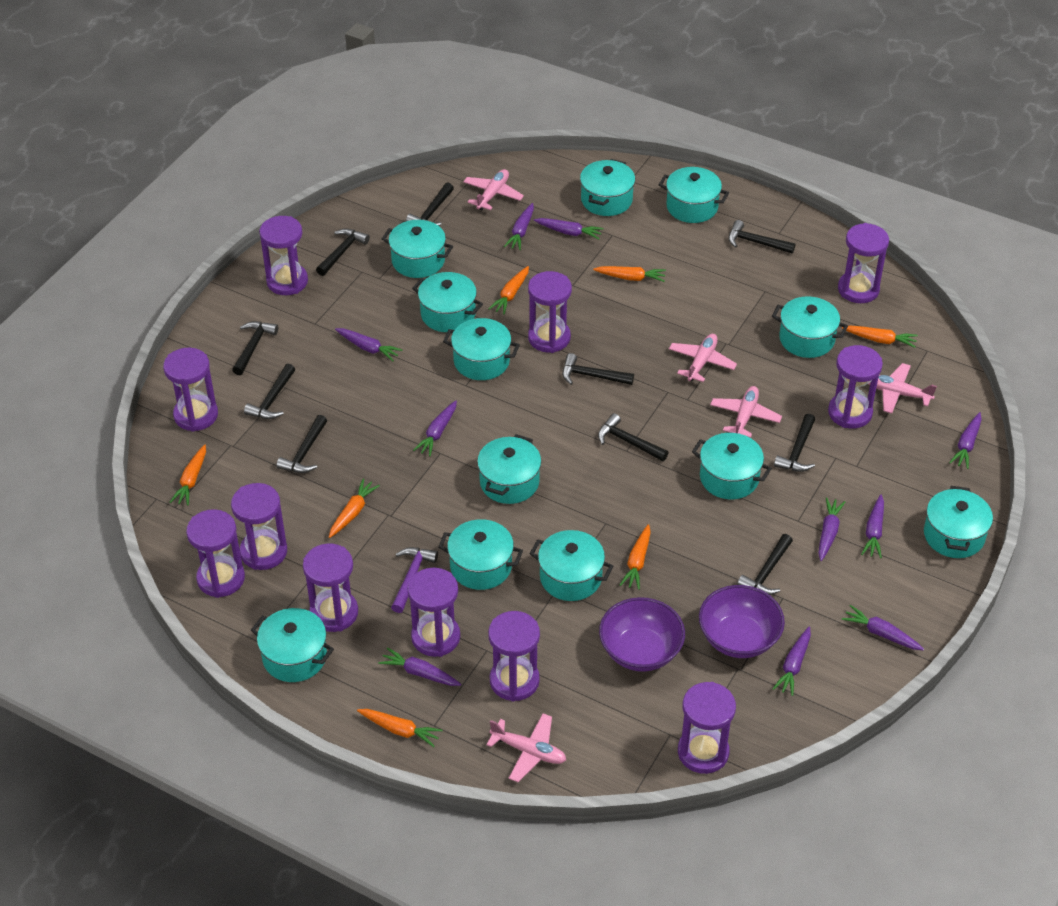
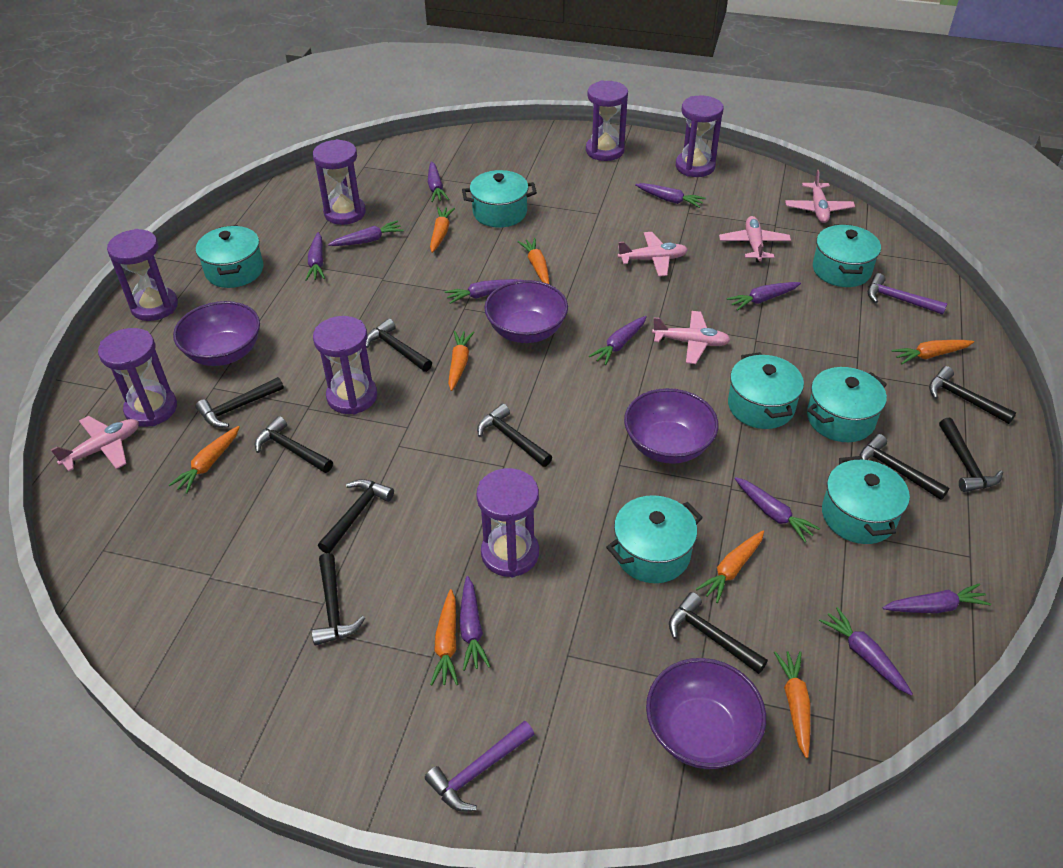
orange carrot: [170,444,206,506] [329,479,380,538] [357,709,443,747] [488,266,529,315] [593,266,666,282] [620,524,651,590] [842,326,918,348] = 7 -> [169,426,240,494] [430,207,455,253] [430,589,458,686] [448,331,474,391] [518,238,549,284] [696,531,764,603] [774,651,811,758] [892,340,974,364] = 8
purple bowl: [599,597,685,672] [699,585,785,658] = 2 -> [173,301,260,366] [484,280,568,343] [624,388,719,464] [646,658,766,769] = 4
purple carrot: [335,328,402,361] [378,647,461,686] [413,400,457,456] [504,203,534,250] [534,218,604,240] [772,627,811,696] [818,497,845,561] [842,605,924,651] [861,494,884,558] [949,412,982,469] = 10 -> [305,232,325,281] [328,221,403,246] [428,161,449,202] [445,279,521,304] [459,576,491,671] [589,316,647,366] [635,183,706,208] [727,282,801,311] [735,477,820,542] [819,607,913,696] [883,583,991,613] = 11
purple hammer: [391,547,438,613] = 1 -> [425,721,535,812] [868,273,948,315] = 2
purple hourglass: [163,348,218,432] [186,509,245,598] [231,483,287,570] [259,216,308,295] [303,544,358,632] [408,568,460,657] [488,611,540,702] [528,271,572,353] [678,682,736,774] [828,345,883,429] [838,223,889,303] = 11 -> [98,328,177,427] [107,229,178,321] [313,139,366,225] [313,316,377,414] [476,468,539,577] [586,80,628,161] [676,95,723,177] = 7
turquoise pot: [251,608,334,682] [382,220,453,278] [412,272,483,332] [438,519,523,590] [443,318,520,380] [477,434,541,504] [529,530,614,601] [580,159,635,216] [659,167,729,223] [692,433,772,499] [772,296,848,358] [924,486,993,558] = 12 -> [196,225,264,288] [462,170,537,228] [606,495,703,583] [728,352,804,429] [807,367,887,442] [813,224,881,287] [822,456,910,544] = 7

